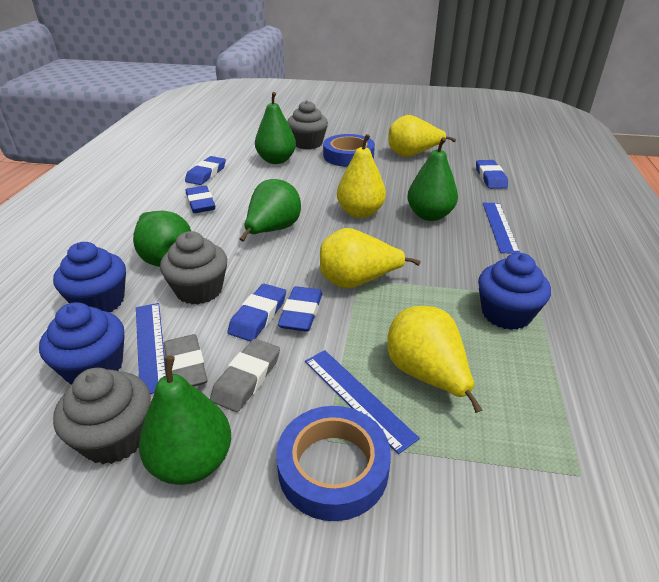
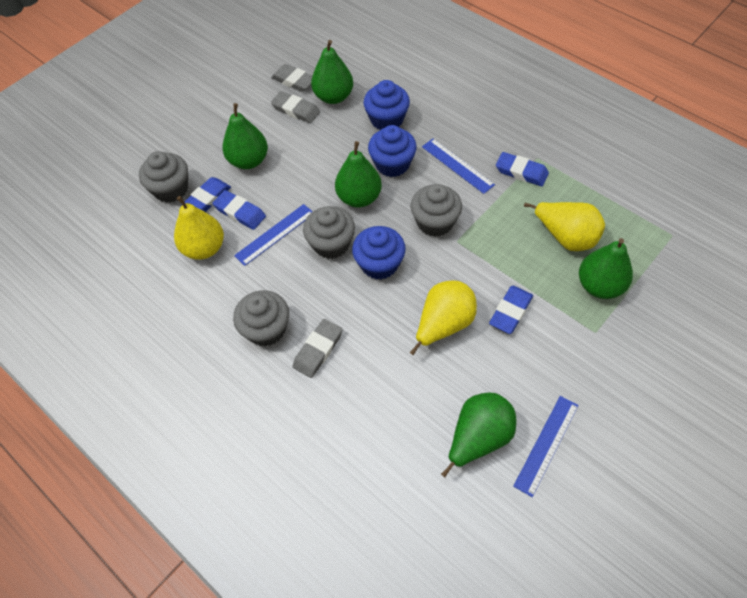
blue eraser: [185,156,226,185] [186,186,215,213] [227,284,286,341] [278,286,323,332] [476,160,508,189] = 5 -> [181,177,231,212] [212,190,266,230] [489,286,533,334] [496,152,549,186] = 4
blue tape: [276,406,391,521] [323,134,375,167] = 2 -> none = 0
grey cupcake: [53,368,151,464] [160,231,227,305] [287,100,328,149] = 3 -> [139,151,188,202] [233,290,289,347] [303,206,355,259] [411,184,462,237] = 4
grey eraser: [164,334,207,387] [210,339,280,412] = 2 -> [271,64,312,92] [271,91,320,123] [293,319,343,378] = 3
yellow pear: [320,228,421,289] [337,134,386,218] [387,306,482,413] [388,115,456,157] = 4 -> [174,196,224,260] [410,280,477,355] [524,202,605,251] = 3

